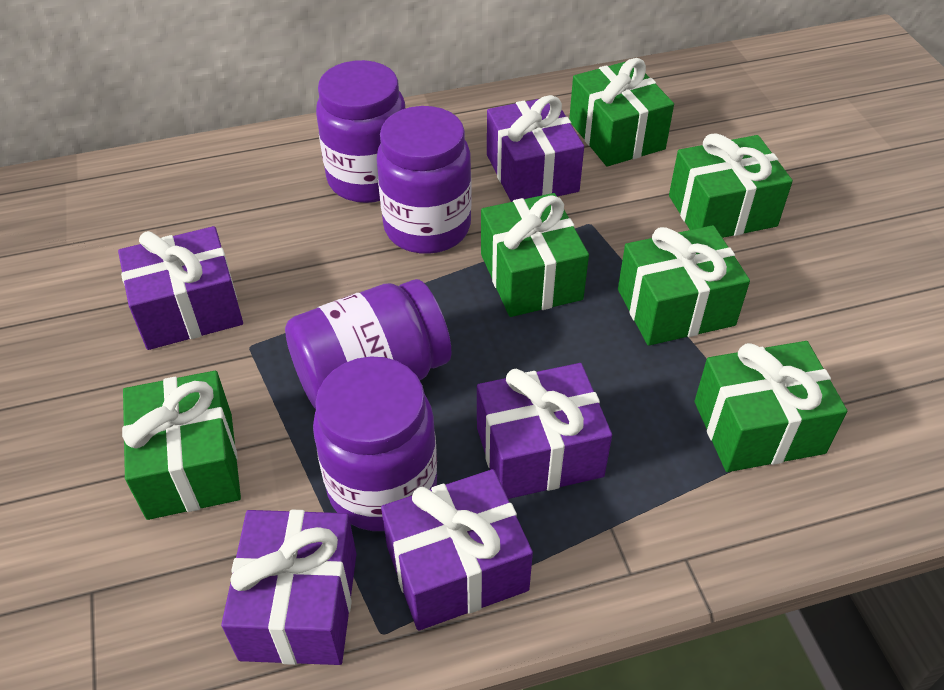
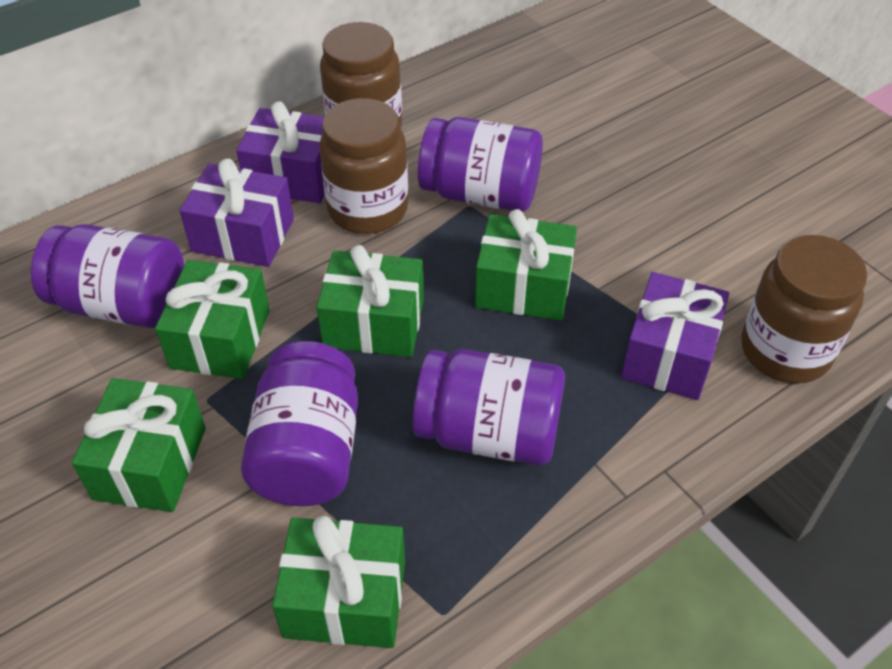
brown jar: none = 0 -> [319,98,408,234] [320,22,402,128] [741,235,867,384] = 3
green gift: [122,371,241,520] [481,193,589,317] [569,58,674,166] [618,225,750,346] [669,133,793,238] [695,341,847,472] = 6 -> [72,378,206,512] [155,260,270,379] [272,516,405,648] [317,245,424,357] [475,209,577,321] = 5
purple gift: [118,226,243,350] [221,510,356,665] [381,469,533,631] [477,363,612,499] [487,95,584,202] = 5 -> [179,158,294,267] [236,101,325,203] [621,272,729,400] = 3

